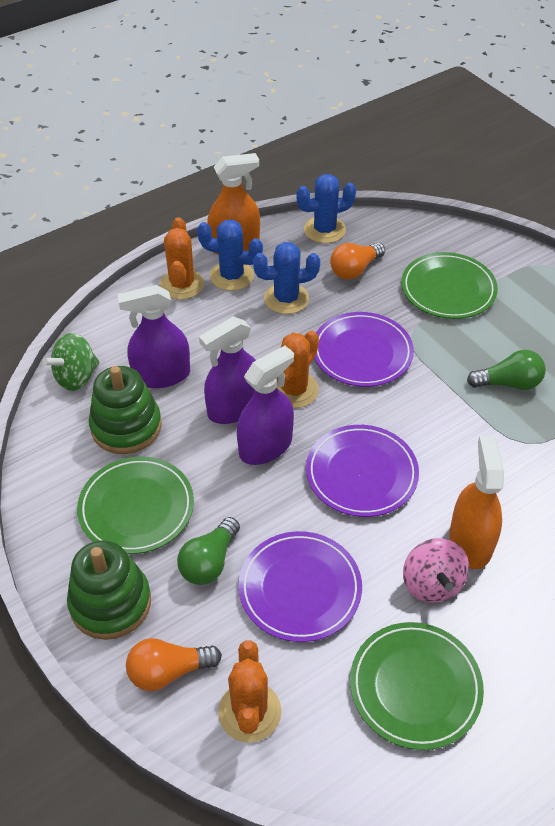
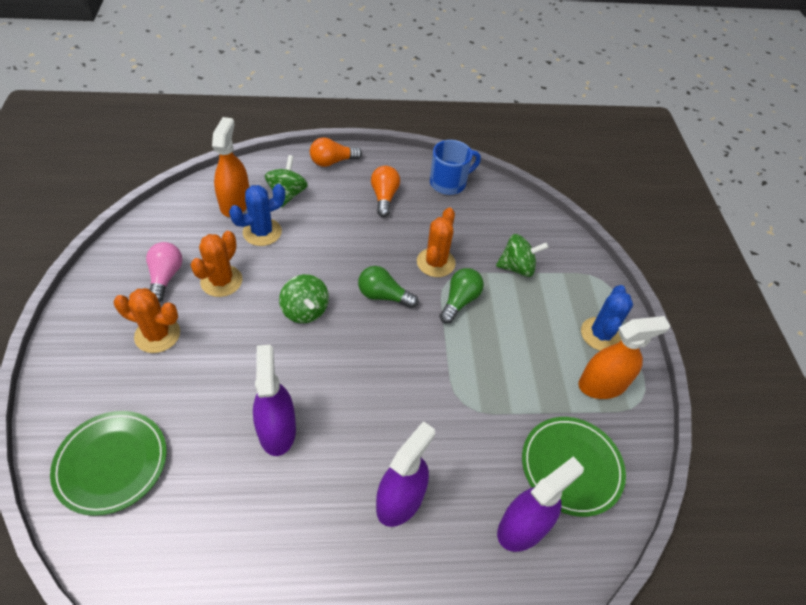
blue cactus: [197,219,263,291] [253,242,320,314] [296,174,356,243] = 3 -> [229,184,285,246] [581,285,633,351] = 2
blue mug: none = 0 -> [430,140,481,195] = 1
green plate: [77,457,194,554] [350,622,484,750] [401,252,498,319] = 3 -> [50,411,167,516] [522,417,626,517] = 2
green spinning top: [43,333,99,391] = 1 -> [265,155,308,208] [279,274,329,323] [496,234,549,277] = 3
green stacking toy: [67,540,151,640] [89,366,162,454] = 2 -> none = 0
pink light bulb: none = 0 -> [146,242,182,302] = 1
pink spinning top: [403,538,469,603] = 1 -> none = 0
purple plate: [238,531,362,642] [306,425,419,517] [314,312,414,387] = 3 -> none = 0

